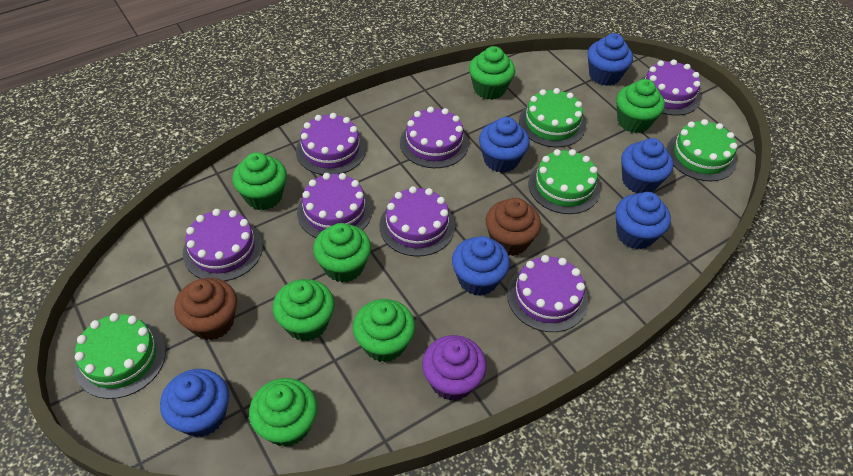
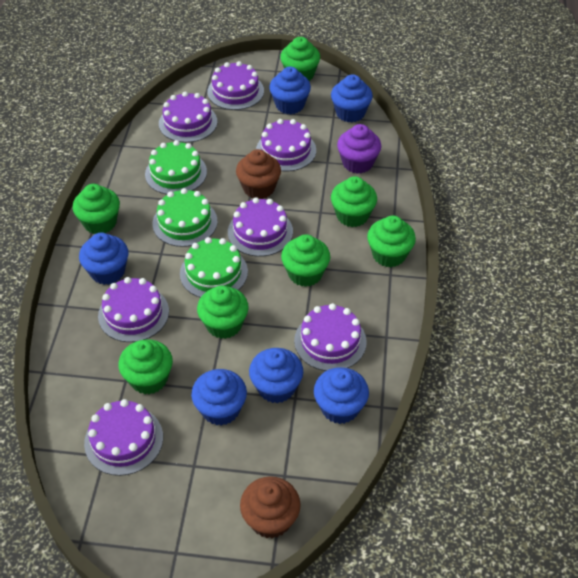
green cake: [74,313,166,399] [519,88,586,147] [528,149,600,214] [667,119,738,181] = 4 -> [145,140,207,195] [153,188,218,247] [180,237,248,298] = 3

